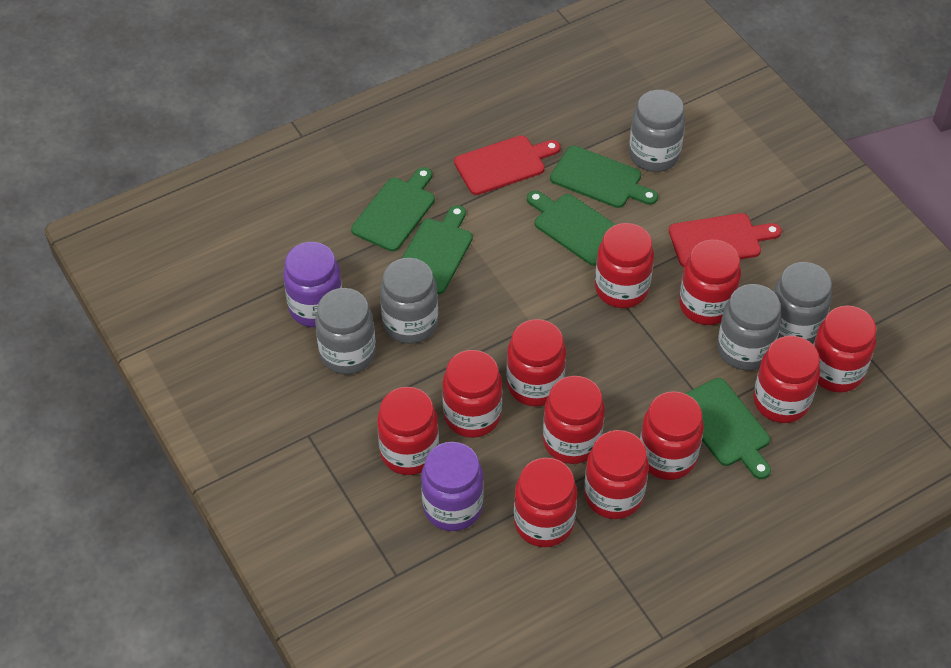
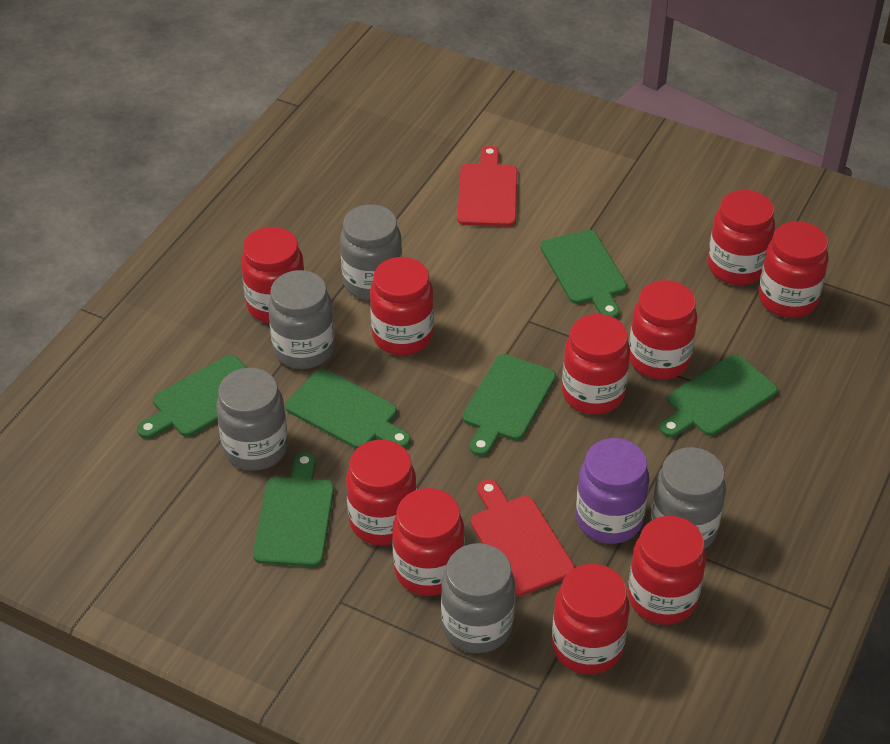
green cutting board: [351,167,435,251] [401,205,473,295] [527,191,616,266] [550,146,658,208] [685,378,771,479] = 5 -> [137,355,247,439] [253,452,334,567] [285,369,411,449] [463,354,556,456] [541,230,627,318] [659,354,778,437] = 6
purple jar: [283,242,342,327] [421,442,484,531] = 2 -> [576,438,649,544] = 1
red jar: [377,387,439,475] [442,350,502,438] [506,319,566,406] [514,458,577,547] [543,376,605,464] [584,430,649,519] [595,223,654,308] [640,391,704,480] [679,240,741,325] [753,336,820,423] [813,306,876,393] = 11 -> [241,227,304,323] [346,440,417,546] [370,257,434,355] [392,488,465,596] [552,564,630,675] [562,314,630,415] [628,516,706,625] [629,280,697,379] [708,190,775,285] [758,221,828,318] = 10

